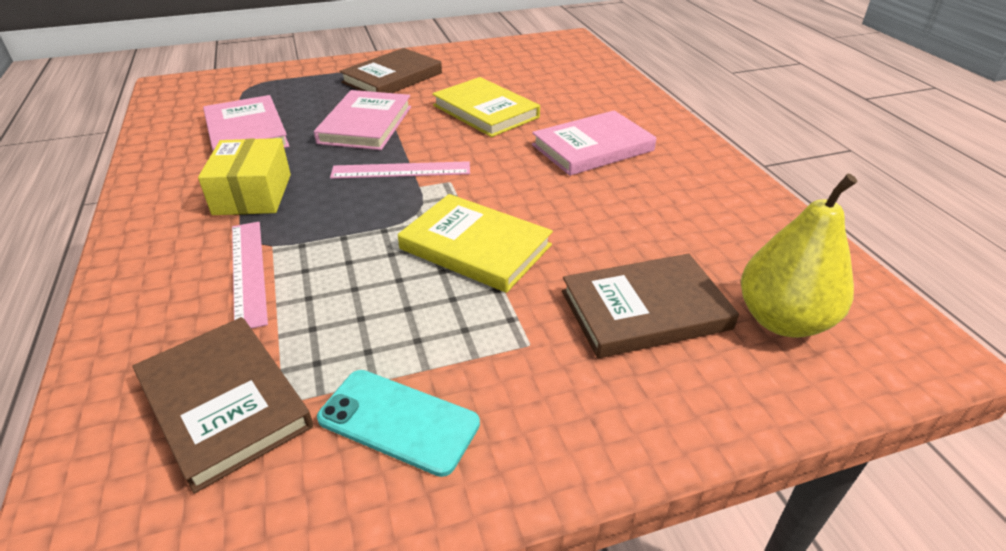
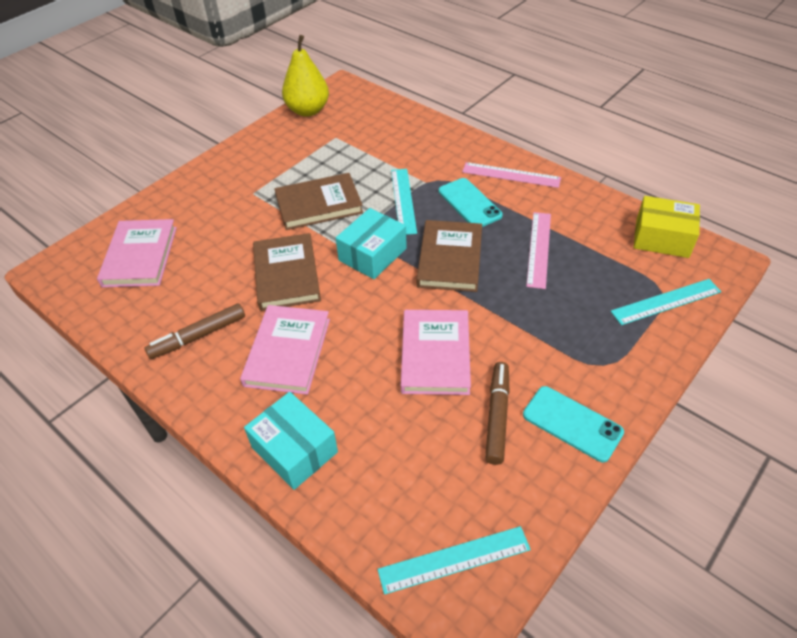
brown marker: none = 0 -> [144,303,245,359] [485,362,509,465] = 2
turquoise box: none = 0 -> [244,392,338,490] [336,208,407,279] = 2
turquoise phone: [317,370,480,477] = 1 -> [439,178,503,227] [523,386,624,462] = 2
turquoise ruler: none = 0 -> [377,526,531,595] [391,169,417,235] [611,279,721,325] = 3
yellow book: [398,194,553,293] [432,77,540,137] = 2 -> none = 0

